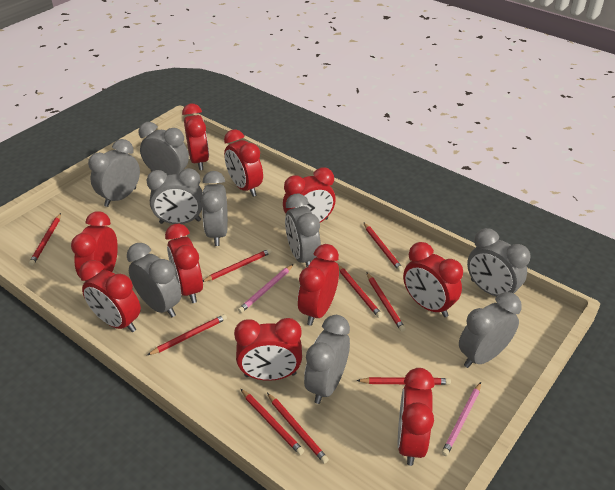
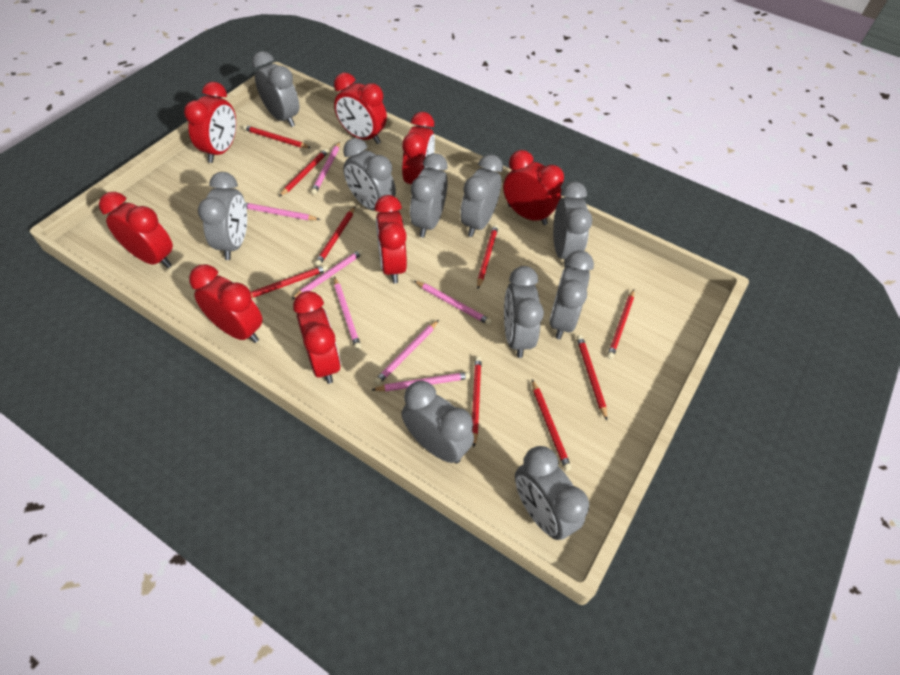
grey clock: [88,139,140,207] [127,243,181,317] [139,122,189,175] [147,168,203,224] [201,171,228,246] [285,194,321,267] [304,315,350,404] [459,292,522,368] [467,228,531,296] = 9 -> [198,172,247,260] [252,51,299,127] [343,138,396,211] [401,381,474,463] [410,153,448,238] [460,154,503,237] [504,266,544,358] [515,446,589,540] [549,250,594,339] [553,182,592,268] = 10
pink pencil: [238,264,294,313] [441,382,481,456] = 2 -> [245,203,320,220] [291,249,363,300] [311,142,340,195] [334,277,361,350] [372,372,471,392] [374,320,439,385] [415,281,492,325] = 7
red clock: [71,211,118,281] [79,260,141,332] [165,224,203,303] [182,103,209,170] [224,129,263,197] [234,318,302,381] [283,167,336,223] [298,244,339,326] [398,368,435,466] [403,242,463,317] = 10 -> [99,192,173,268] [184,82,236,163] [189,264,263,343] [293,291,341,384] [334,73,387,144] [375,195,407,283] [402,112,435,184] [503,150,564,225] = 8

